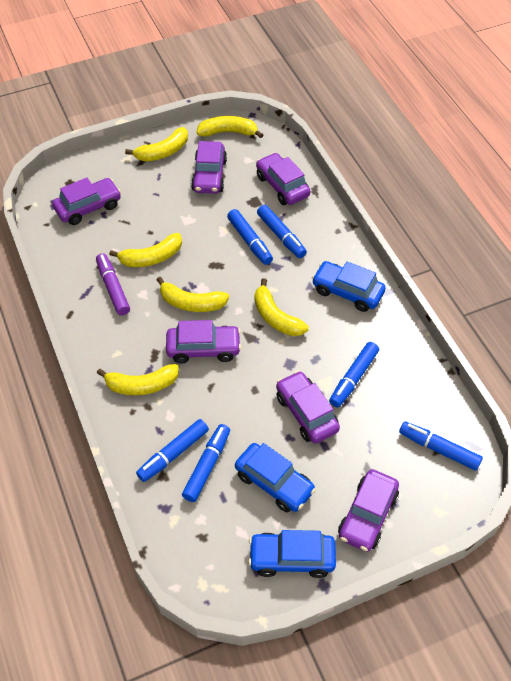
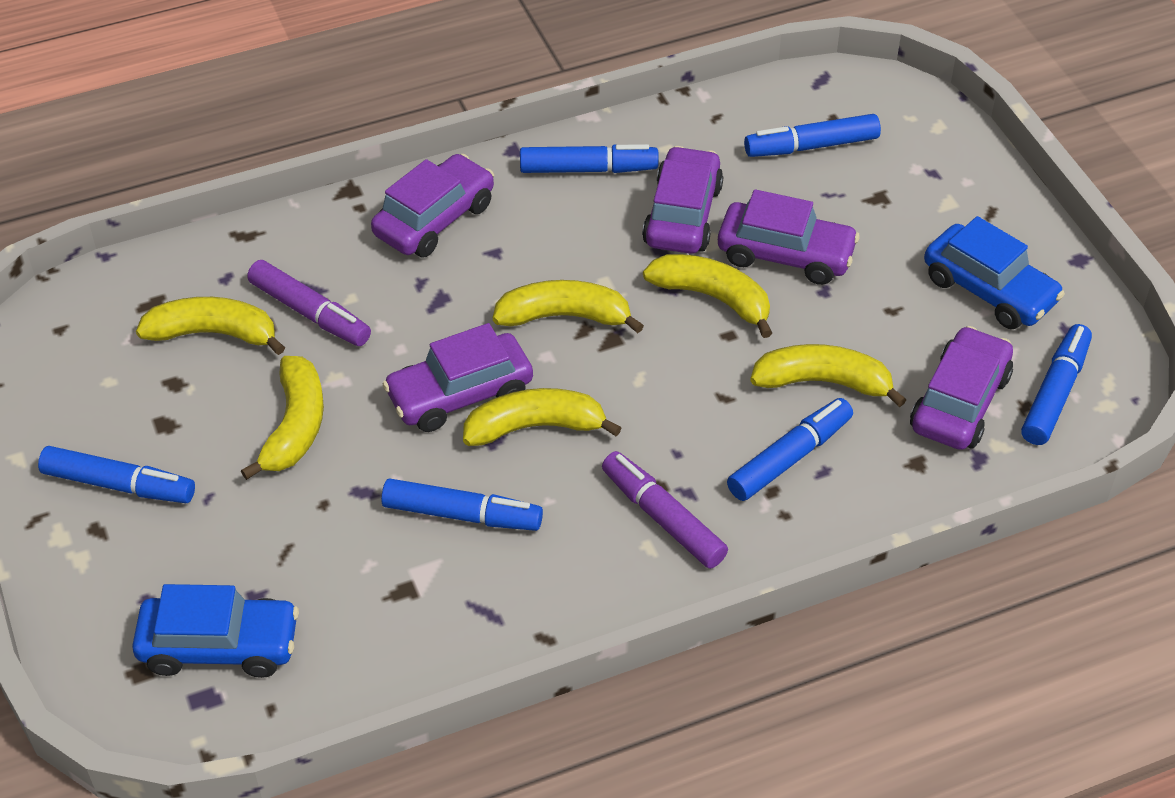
blue car: [235,443,316,512] [248,530,336,578] [312,261,386,312] = 3 -> [132,584,299,678] [924,216,1065,329] = 2
purple car: [52,178,121,225] [166,320,241,364] [191,141,227,194] [256,152,310,205] [276,371,340,443] [338,469,399,552] = 6 -> [371,154,494,257] [382,323,533,432] [642,146,723,254] [718,189,860,285] [910,326,1013,450] = 5
purple marker: [96,253,130,316] = 1 -> [247,260,371,346] [602,451,728,569] = 2

